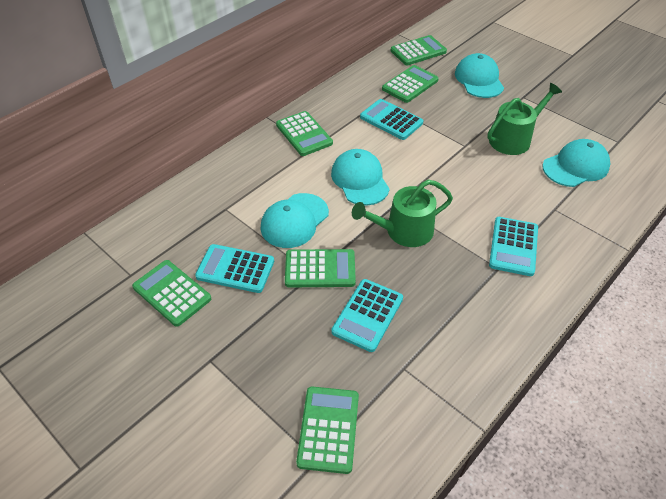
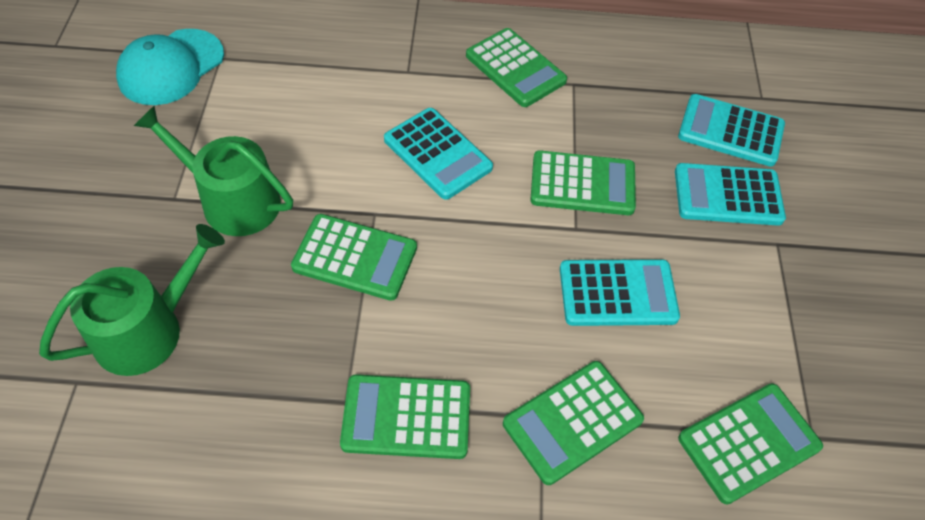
turquoise cap: [260,193,329,248] [331,149,390,206] [455,53,504,98] [542,139,610,187] = 4 -> [116,29,224,105] = 1

